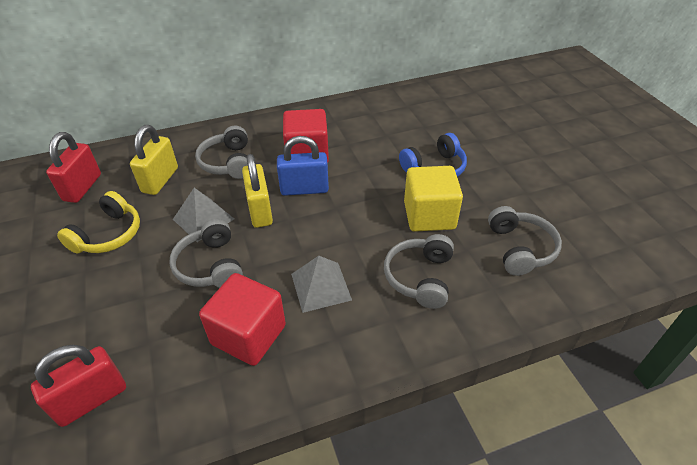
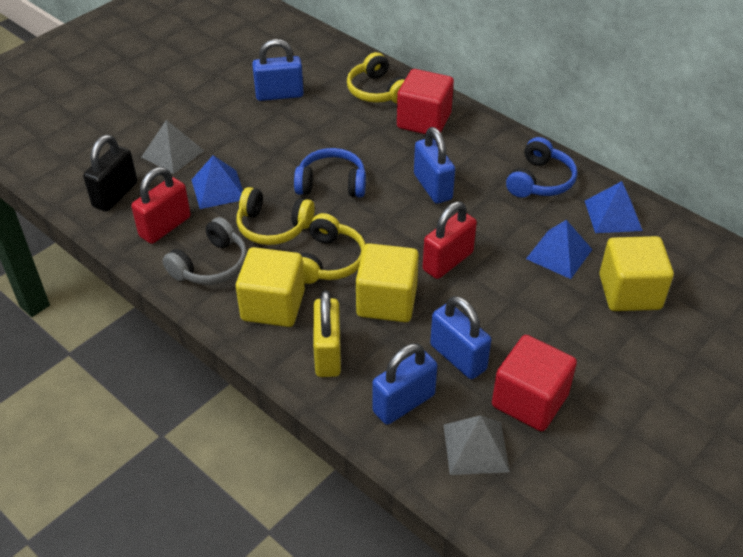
black padlock: none = 0 -> [83,135,137,212] = 1
blue headphones: [399,133,467,177] = 1 -> [294,148,366,197] [506,137,577,198] = 2
blue padlock: [277,136,329,196] = 1 -> [252,39,304,101] [372,343,437,425] [414,127,455,204] [430,296,491,379] = 4
blue pyramid: none = 0 -> [192,155,243,209] [526,220,593,279] [585,181,643,233] = 3
grey headphones: [170,219,243,288] [195,126,248,179] [384,234,454,309] [488,206,562,276] = 4 -> [163,217,247,285] = 1
yellow cube: [404,166,463,232] = 1 -> [236,247,305,327] [356,243,419,322] [599,236,674,311] = 3
yellow headphones: [57,191,140,254] = 1 -> [237,187,315,245] [300,213,365,284] [347,52,406,104] = 3
yellow padlock: [130,125,178,195] [242,154,273,228] = 2 -> [313,291,341,377] = 1

